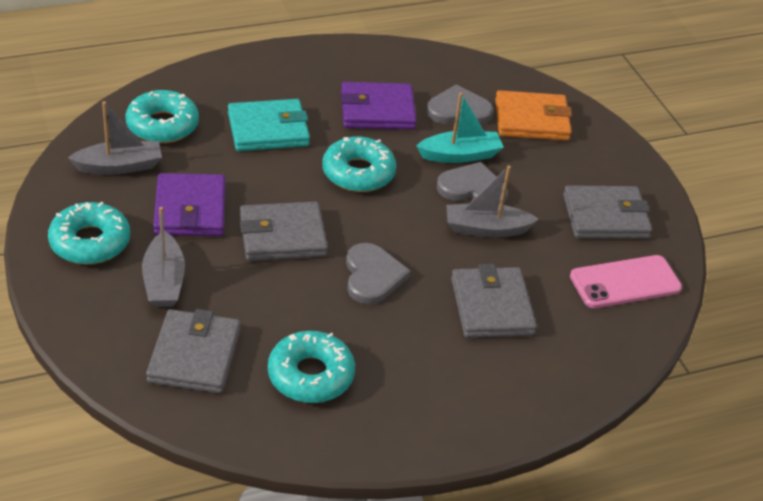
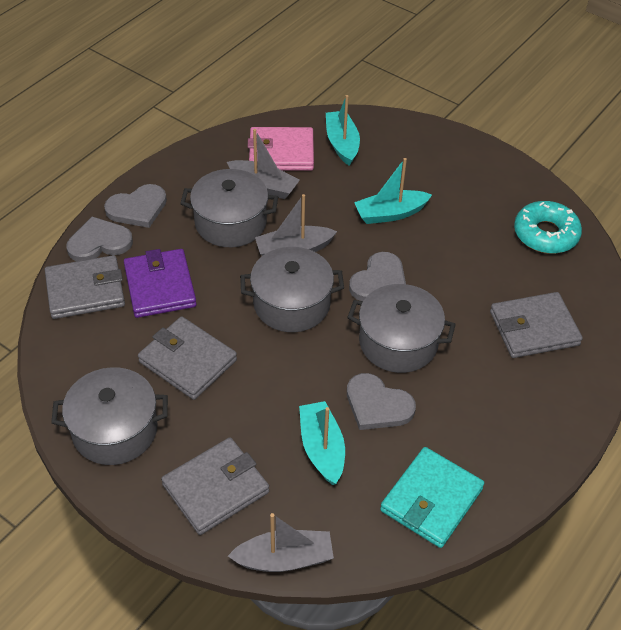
grey heart: [346,243,410,304] [426,85,493,124] [437,162,508,205] = 3 -> [67,217,133,261] [104,184,167,228] [347,373,416,430] [349,252,406,301] = 4
grey pot: none = 0 -> [51,367,168,465] [180,169,278,247] [240,247,344,332] [347,284,456,373] = 4
orange wallet: [495,90,572,141] = 1 -> none = 0
pink phone: [570,255,682,308] = 1 -> none = 0
pink wallet: none = 0 -> [248,127,314,171] = 1
purple wallet: [153,173,225,236] [341,82,417,130] = 2 -> [124,249,197,318] = 1
turquoise boat: [417,92,504,163] = 1 -> [299,401,345,485] [326,95,360,166] [354,158,432,224] = 3
turquoise donut: [48,202,130,264] [126,90,199,143] [268,331,355,403] [322,136,396,192] = 4 -> [514,201,582,254] = 1

